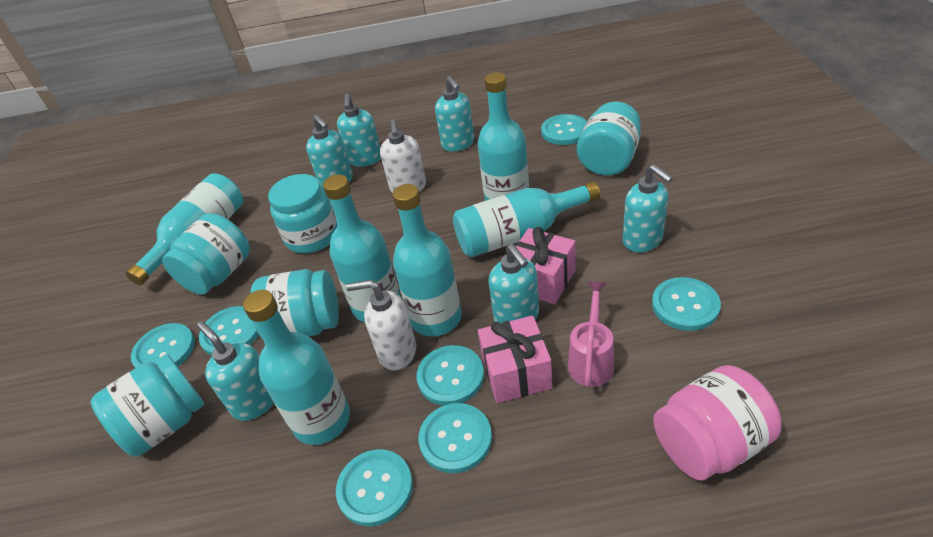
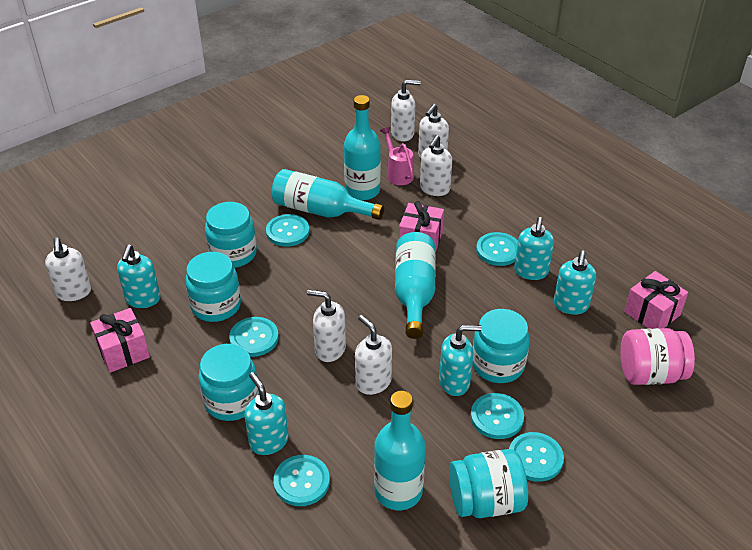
pink gift: [478,315,553,403] [516,227,576,304] = 2 -> [90,308,150,373] [399,201,444,253] [624,271,688,329] = 3
turquoise bottle: [125,173,243,285] [243,290,350,445] [323,174,401,322] [392,184,462,336] [453,181,600,257] [477,72,529,201] = 6 -> [271,169,384,220] [344,95,381,200] [374,391,426,510] [395,232,436,339] = 4
turquoise button: [131,323,195,368] [199,306,259,356] [336,449,413,526] [417,345,484,405] [419,403,492,473] [541,114,587,145] [652,277,721,331] = 7 -> [229,317,279,357] [266,214,310,247] [273,455,330,506] [471,393,524,439] [476,232,518,266] [509,432,564,482] = 6
turquoise soap dispenser: [197,321,274,421] [306,115,353,189] [337,94,381,167] [435,76,474,152] [488,244,539,323] [623,164,673,252] = 6 -> [117,244,160,308] [244,372,289,455] [439,325,482,396] [514,217,554,280] [554,251,596,315] = 5
white soap dispenser: [346,280,416,370] [380,119,426,193] = 2 -> [45,238,91,301] [307,290,346,362] [355,315,392,395] [391,80,421,142] [418,104,449,158] [420,135,452,196] = 6

